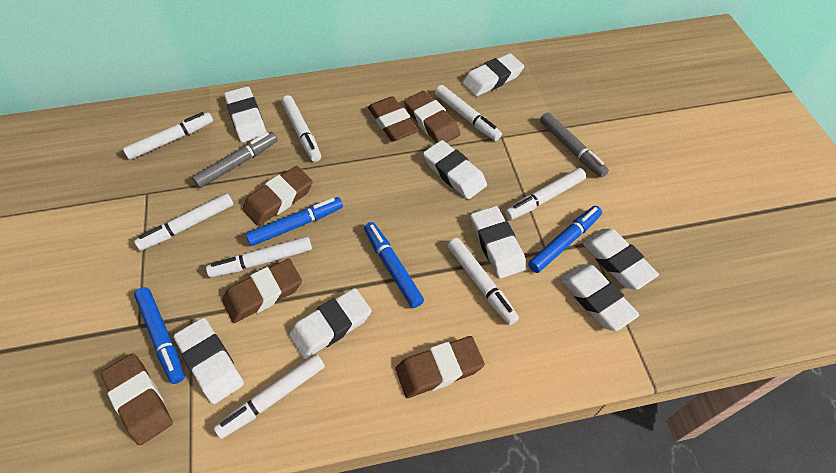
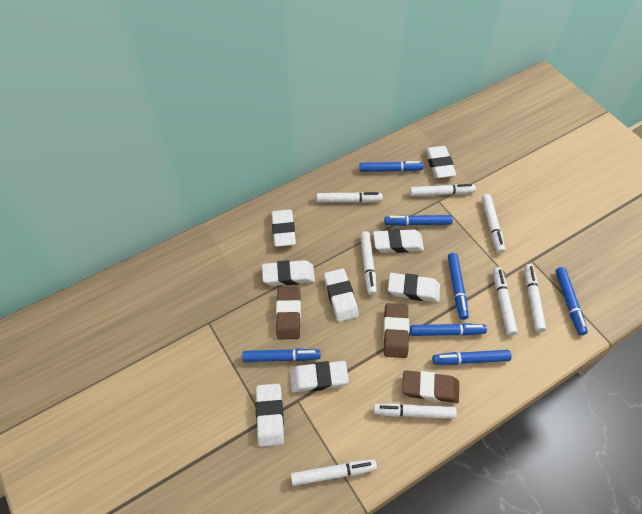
blue marker: [134,287,185,384] [246,197,343,246] [364,222,424,308] [528,206,602,273] = 4 -> [242,349,320,362] [359,161,424,172] [384,215,453,226] [410,323,487,336] [432,350,512,365] [448,253,469,320] [555,267,588,335] = 7
brown eraser: [101,354,173,445] [222,259,302,323] [243,166,313,226] [368,96,418,141] [396,336,485,398] [404,91,460,143] = 6 -> [276,287,301,339] [383,303,409,358] [402,370,459,403] = 3
grey marker: [192,132,278,188] [540,112,609,178] = 2 -> none = 0

